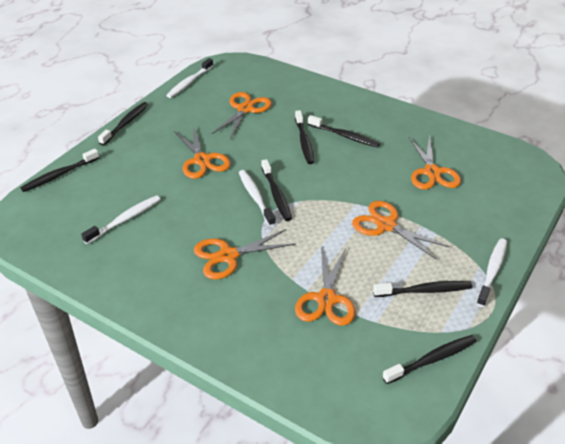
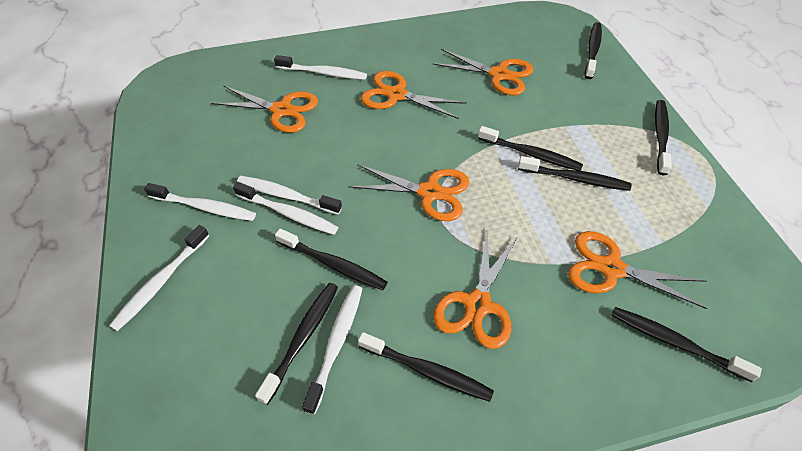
black toothbrush: [20,149,99,192] [98,102,148,145] [261,159,292,221] [295,110,314,164] [308,115,380,148] [373,281,473,297] [382,335,477,384] = 7 -> [255,283,338,405] [275,229,388,290] [358,332,494,402] [478,126,583,171] [518,156,632,191] [585,22,602,79] [612,307,762,382] [655,100,672,175] = 8
white toothbrush: [81,195,161,244] [166,58,213,98] [239,170,276,226] [476,238,507,307] = 4 -> [109,225,210,331] [144,183,256,221] [233,182,338,235] [237,176,342,215] [274,55,367,80] [302,285,362,415] = 6

